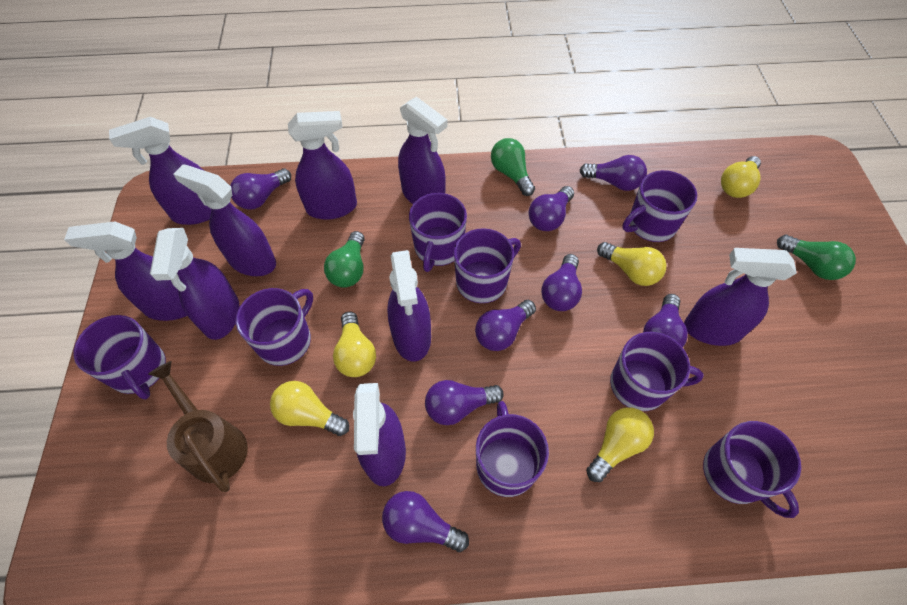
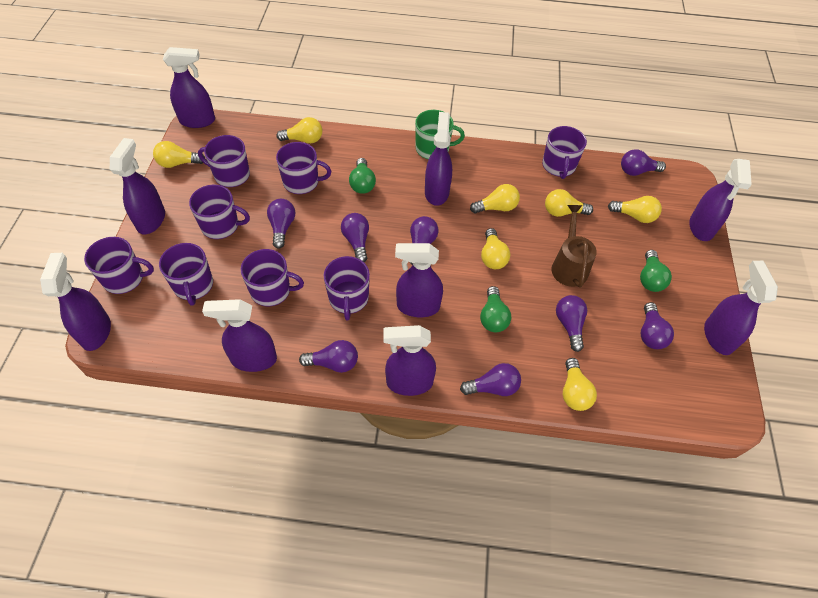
green mug: none = 0 -> [415,110,465,159] = 1
yellow light bulb: [270,381,349,436] [333,312,376,377] [586,407,654,482] [597,242,666,286] [721,156,761,198] = 5 -> [153,141,205,168] [276,117,322,143] [470,184,520,213] [481,228,510,269] [545,189,593,217] [563,358,597,411] [608,196,662,223] = 7

